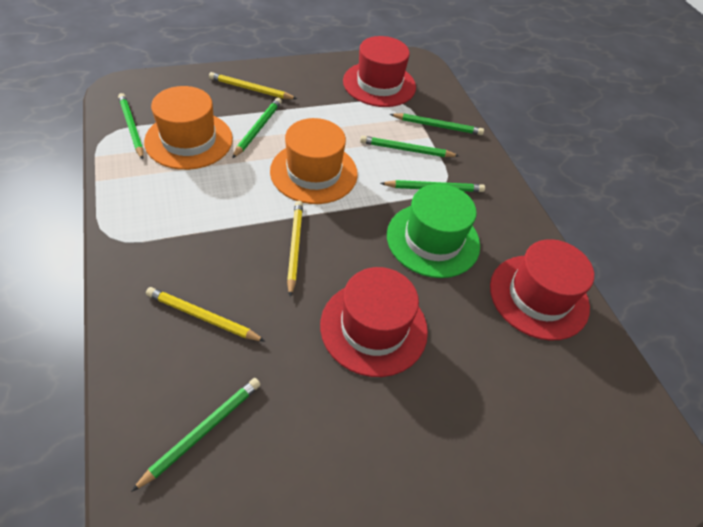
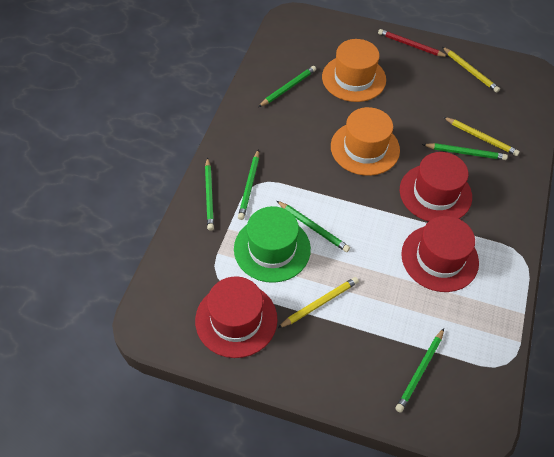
red pencil: none = 0 -> [378,29,448,57] = 1

